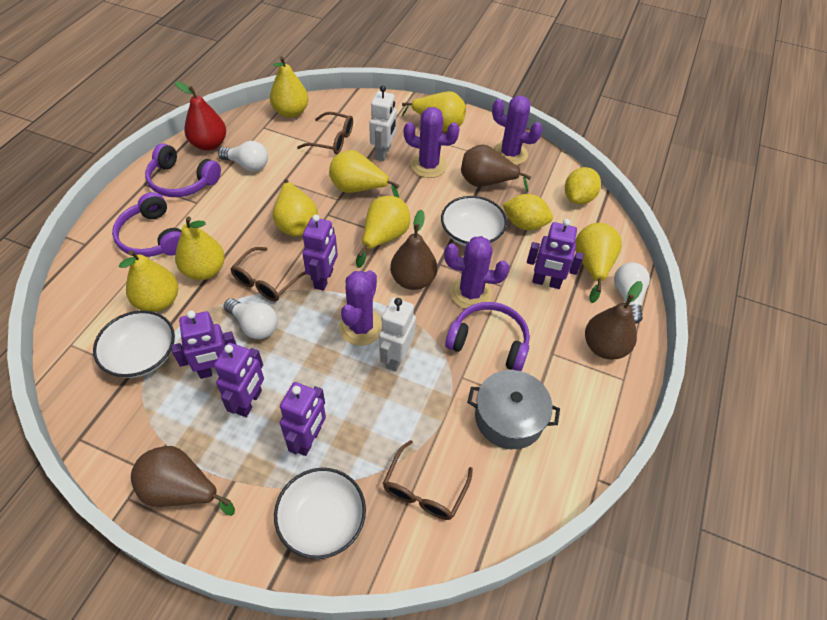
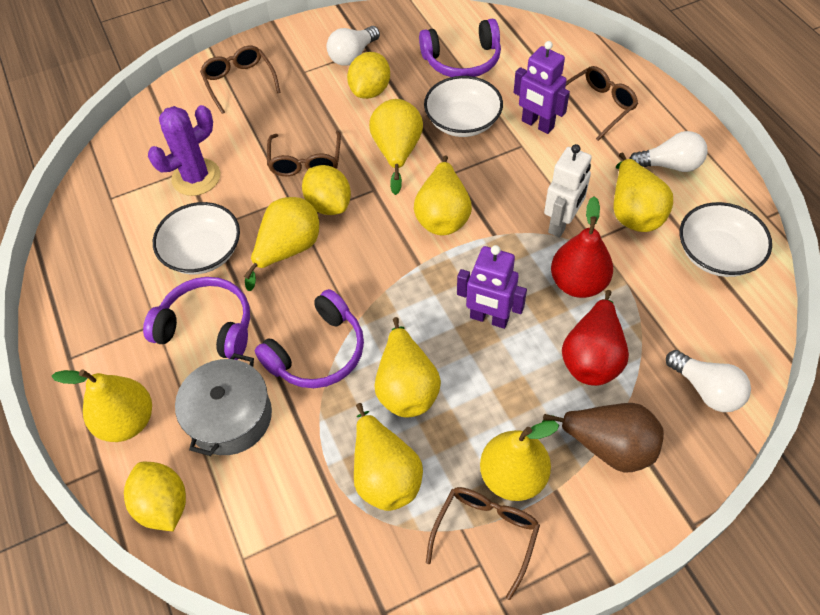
brown glasses: [230,247,306,301] [297,112,353,154] [383,440,473,520] = 3 -> [200,45,281,114] [267,131,341,176] [426,487,540,600] [565,66,638,141] = 4
brown pear: [131,446,235,516] [390,209,437,290] [461,145,531,192] [585,281,643,360] = 4 -> [542,403,664,473] = 1
purple cactus: [339,270,382,346] [404,107,460,178] [444,236,510,309] [492,96,543,165] = 4 -> [148,105,220,196] = 1
purple robot: [171,310,237,379] [214,343,264,417] [280,382,326,456] [302,214,338,291] [527,219,584,289] = 5 -> [457,245,527,329] [514,41,570,134] = 2
red pear: [175,81,226,151] = 1 -> [551,196,613,298] [562,290,629,386] = 2
white robot: [369,86,396,161] [379,298,416,372] = 2 -> [544,144,592,238] = 1
yellow lemon: [503,194,553,230] [565,167,601,205] = 2 -> [124,462,186,531] [302,165,351,215] [347,52,390,99] = 3

